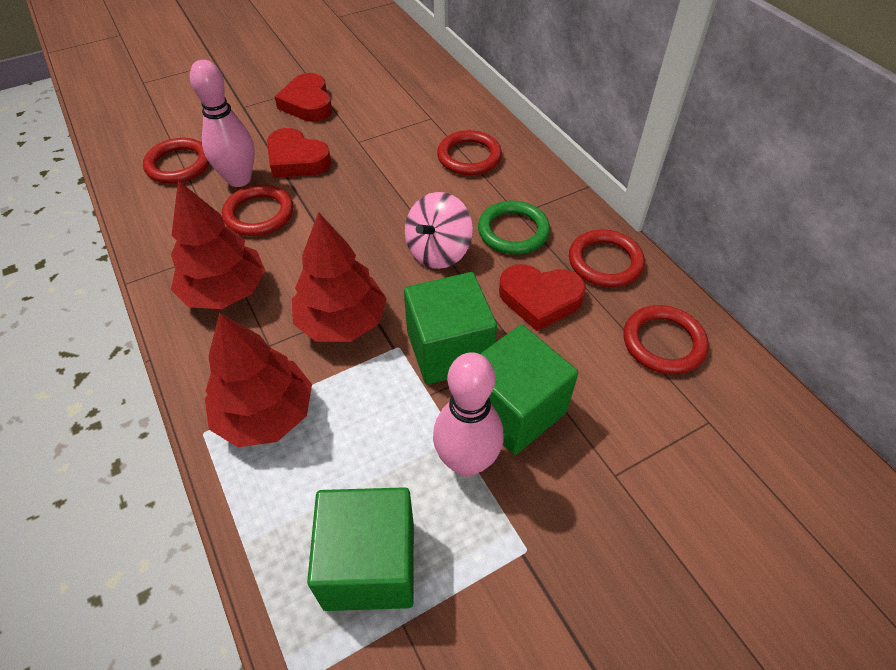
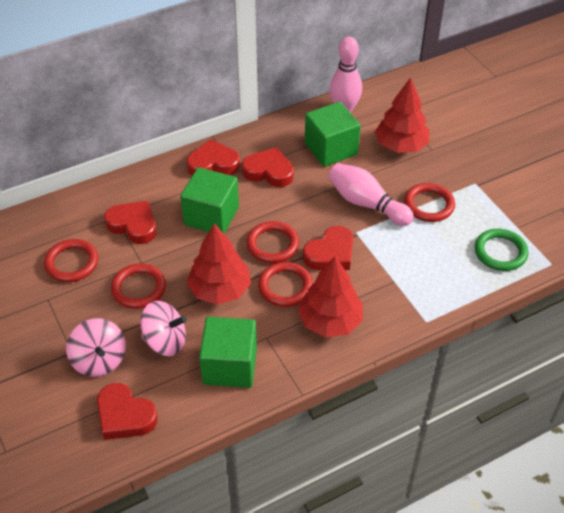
pink spinning top: [405,192,473,269] = 1 -> [66,318,126,377] [140,301,187,356] = 2
red heart: [267,128,331,178] [275,73,332,122] [499,264,586,331] = 3 -> [97,383,158,440] [104,201,157,244] [187,139,240,175] [242,147,294,187] [303,226,353,270] = 5

